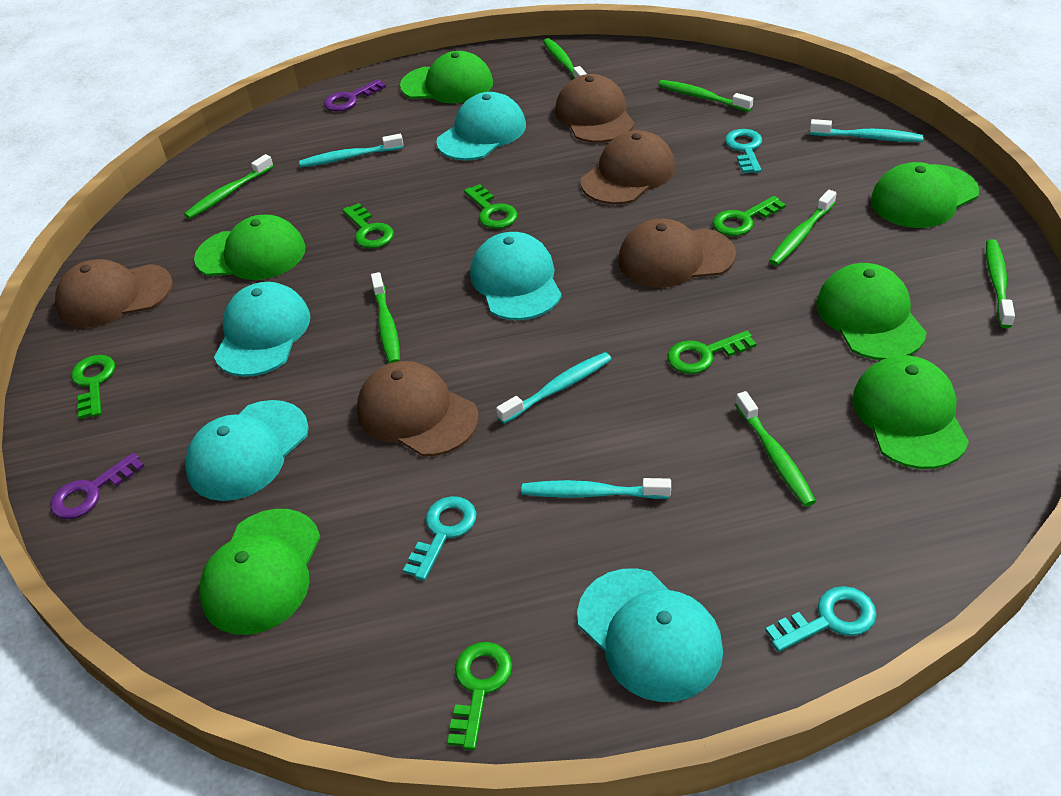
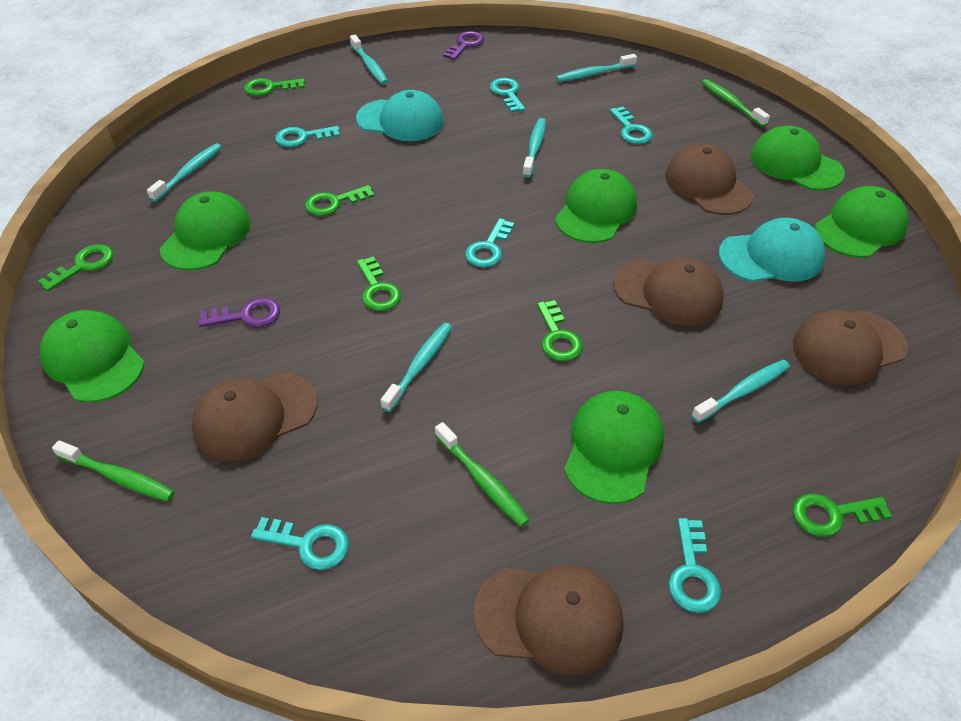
green toothbrush: [184,154,273,219] [371,272,400,363] [543,38,587,79] [658,80,753,112] [735,391,816,507] [769,190,836,266] [986,239,1015,328] = 7 -> [52,440,175,501] [435,422,530,527] [701,79,770,127] = 3
turquoise cap: [185,400,309,501] [214,282,311,377] [436,92,526,161] [470,232,562,320] [577,568,723,702] = 5 -> [356,90,444,141] [719,218,825,282] = 2
turquoise key: [403,496,477,581] [725,129,762,173] [765,586,877,652] = 3 -> [251,517,349,570] [275,126,340,147] [465,218,514,268] [490,78,525,113] [610,107,653,144] [668,518,721,613] = 6
turquoise toothbrush: [299,134,404,167] [496,352,611,424] [521,478,671,499] [810,119,924,142] = 4 -> [147,143,222,202] [350,35,388,84] [381,323,452,412] [523,118,546,178] [556,54,637,82] [691,360,790,423] = 6

